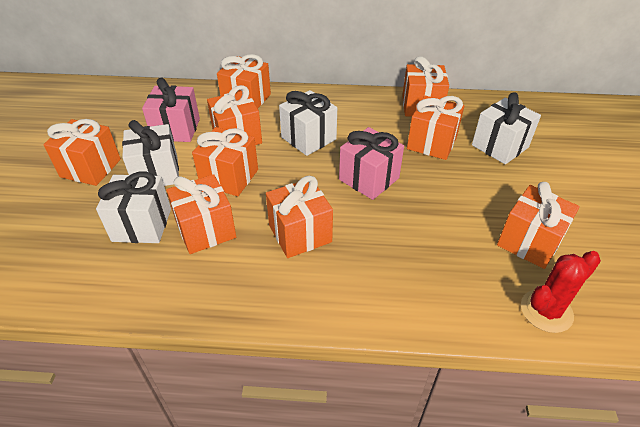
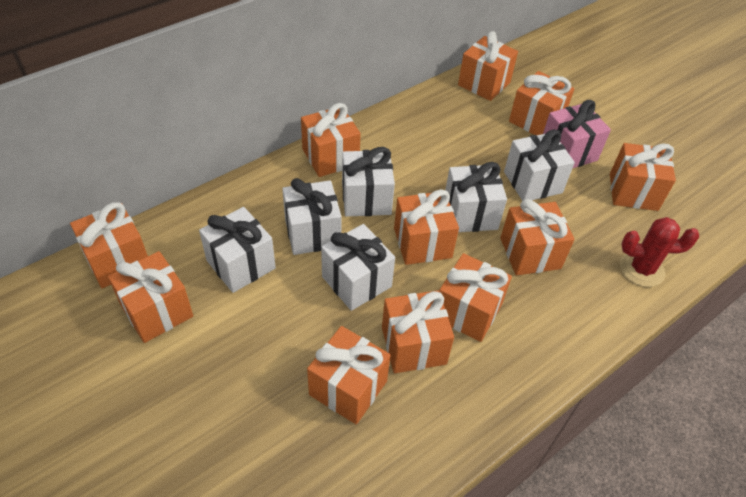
orange gift: [43,119,121,186] [166,174,236,254] [192,127,258,196] [207,85,262,145] [217,54,271,109] [266,176,333,258] [402,56,449,117] [407,96,464,160] [497,182,580,269] = 9 -> [70,202,148,288] [108,251,193,343] [301,103,361,177] [307,326,390,424] [382,290,454,373] [394,189,459,265] [439,253,512,342] [458,31,518,101] [500,199,575,275] [509,71,574,135] [610,143,676,211] = 11
pink gift: [142,78,200,142] [339,127,404,200] = 2 -> [543,100,611,168] = 1
white gift: [96,171,171,243] [122,120,179,186] [279,90,337,156] [472,93,541,164] = 4 -> [199,207,276,293] [282,178,342,255] [321,224,395,311] [342,147,395,217] [445,162,507,232] [504,129,575,201] = 6

